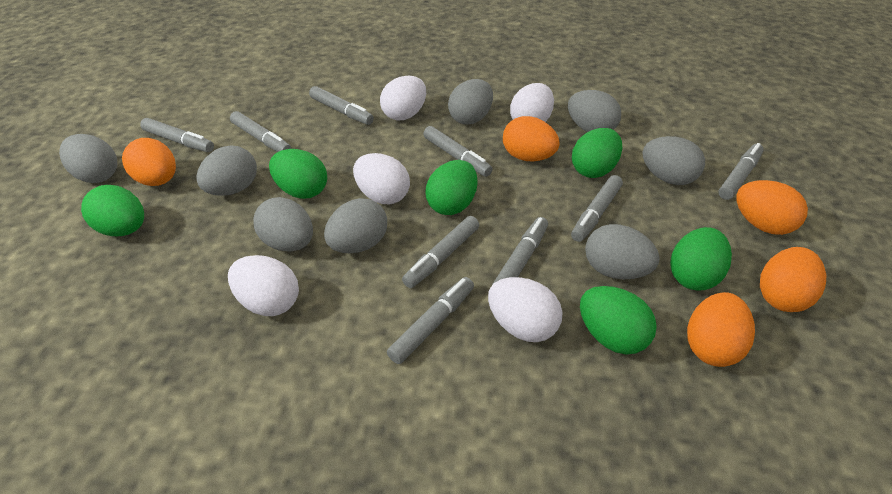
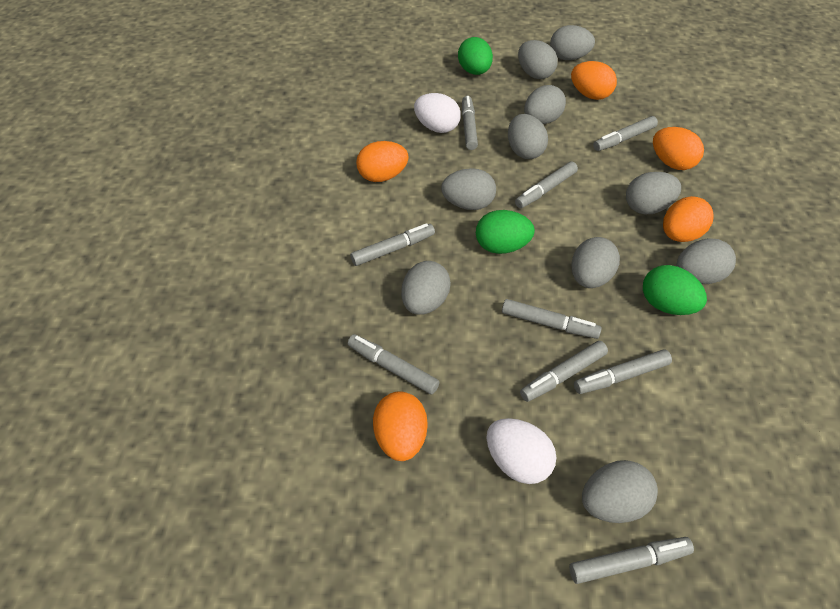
green egg: [81,185,144,236] [269,149,327,199] [425,160,477,215] [572,128,622,178] [580,286,657,355] [670,227,732,290] = 6 -> [458,37,493,75] [476,210,535,254] [643,265,707,315] = 3
grey egg: [59,134,117,183] [196,145,257,196] [253,197,313,252] [324,198,387,253] [448,79,493,125] [568,90,621,132] [585,224,660,279] [642,136,705,185] = 8 -> [401,261,451,315] [441,168,496,210] [508,114,548,159] [518,40,558,79] [524,85,566,124] [550,25,595,60] [571,237,620,288] [582,460,658,523] [626,172,681,214] [676,238,736,284] = 10
white egg: [228,255,299,316] [353,153,410,204] [380,76,426,120] [488,277,563,342] [510,83,554,122] = 5 -> [414,93,461,133] [486,418,557,484] = 2

